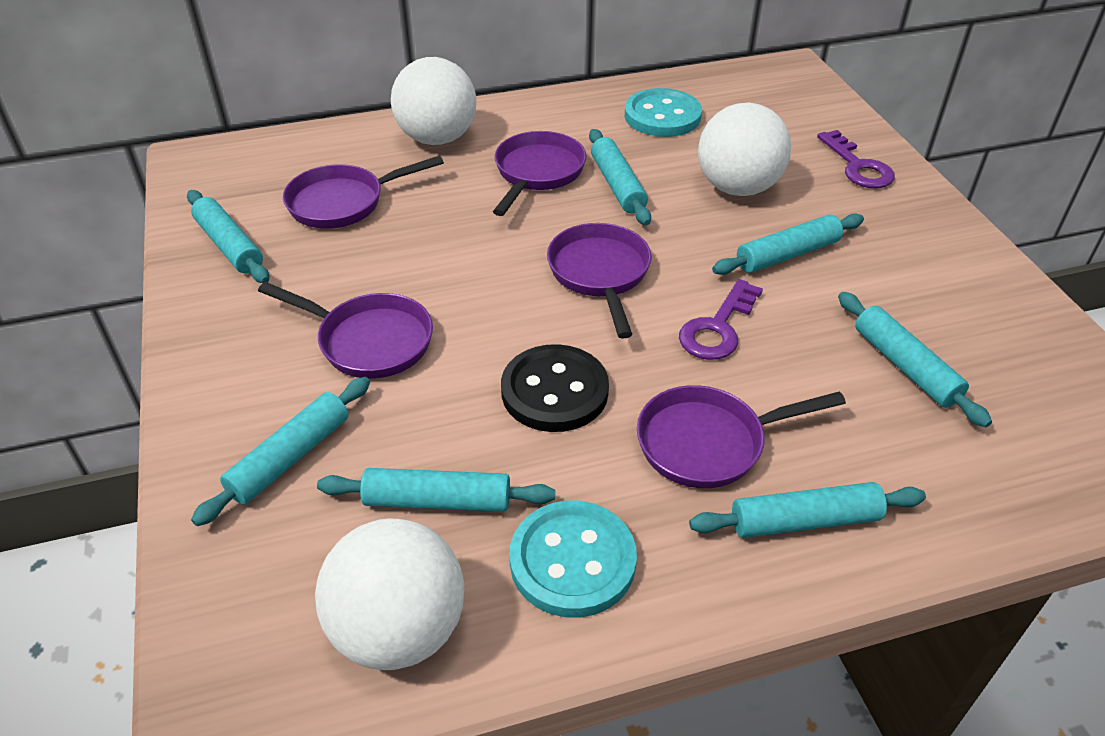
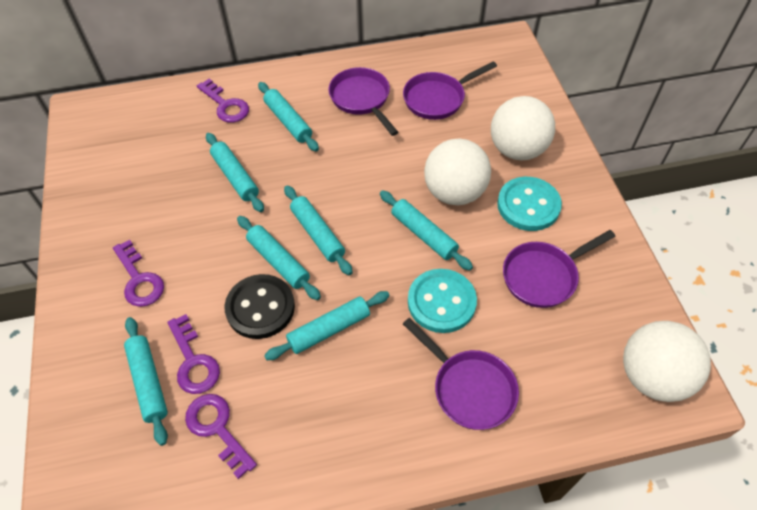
purple key: [679,279,763,360] [817,130,895,188] = 2 -> [113,240,164,307] [167,314,220,394] [185,394,257,479] [197,79,249,123] = 4
purple pan: [258,282,433,379] [283,156,444,229] [493,131,587,216] [547,223,652,339] [637,385,846,488] = 5 -> [329,67,398,136] [403,61,497,120] [403,318,519,430] [503,230,616,308] = 4

